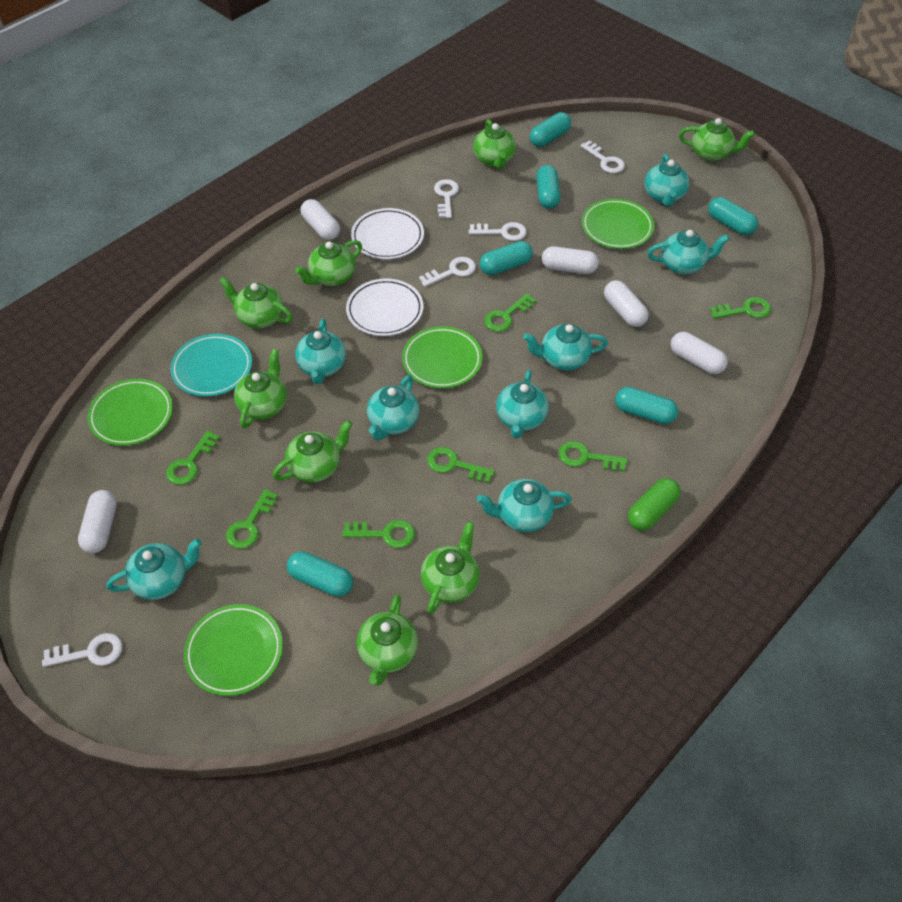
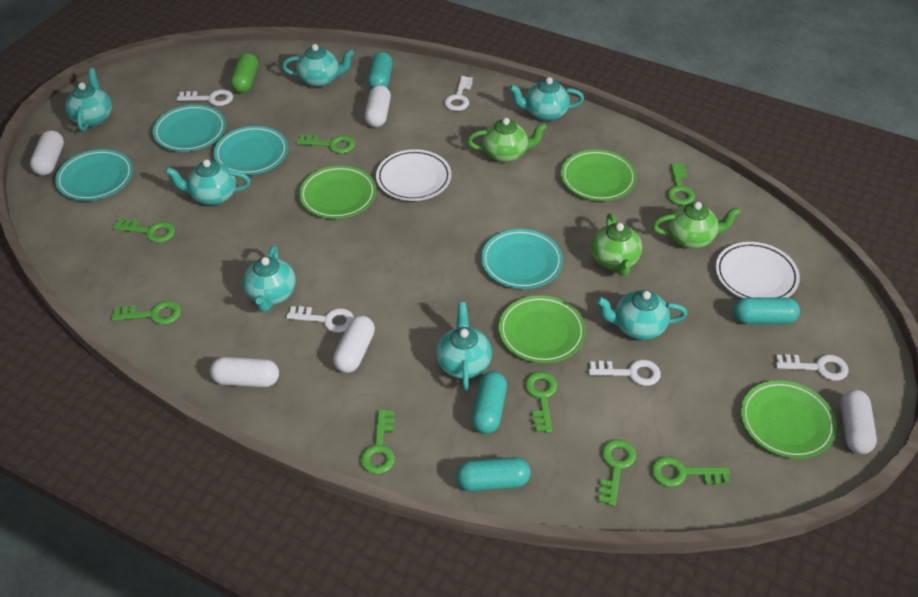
green key: [166,431,220,485] [226,489,278,549] [342,520,415,548] [427,447,495,483] [484,293,536,332] [559,441,628,471] [710,297,771,319] = 7 -> [111,301,181,325] [113,218,175,243] [297,135,355,153] [361,409,395,474] [525,372,557,433] [598,439,636,506] [652,457,730,487] [667,163,695,205] = 8
green teapot: [219,277,293,328] [234,349,287,428] [273,420,353,483] [295,240,362,286] [357,595,418,686] [421,522,480,614] [473,119,516,169] [679,118,755,161] = 8 -> [467,118,547,163] [591,213,642,276] [653,202,740,249] = 3
turquoise capsule: [287,551,353,597] [480,241,533,275] [530,112,571,147] [536,165,561,209] [615,387,678,424] [708,197,758,235] = 6 -> [368,52,393,89] [456,457,530,491] [472,371,507,434] [733,297,800,324] = 4
turquoise plate: [170,334,252,397] = 1 -> [55,149,133,201] [153,105,226,152] [214,126,288,175] [481,229,563,289] = 4
turquoise teapot: [106,539,202,600] [295,319,346,384] [367,375,420,441] [477,479,572,532] [496,370,549,439] [523,324,608,370] [645,154,689,207] [647,230,729,274] = 8 -> [65,68,112,131] [165,160,251,205] [243,246,296,312] [282,44,354,87] [436,302,492,390] [509,77,584,121] [596,290,687,340] = 7

